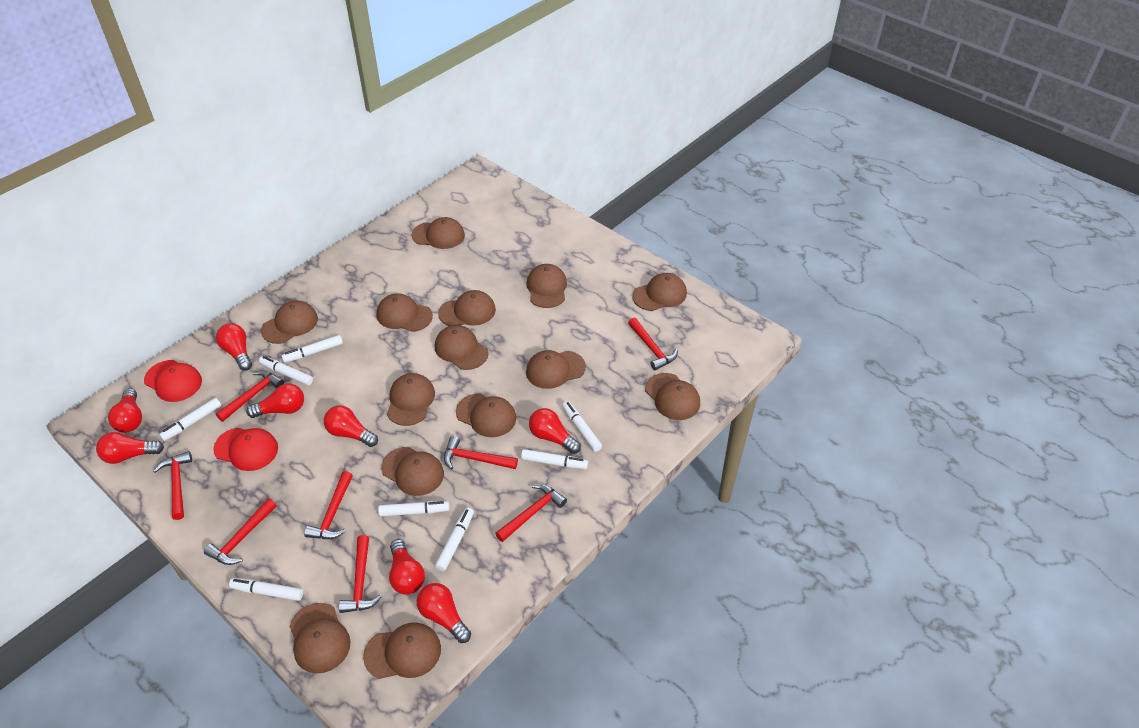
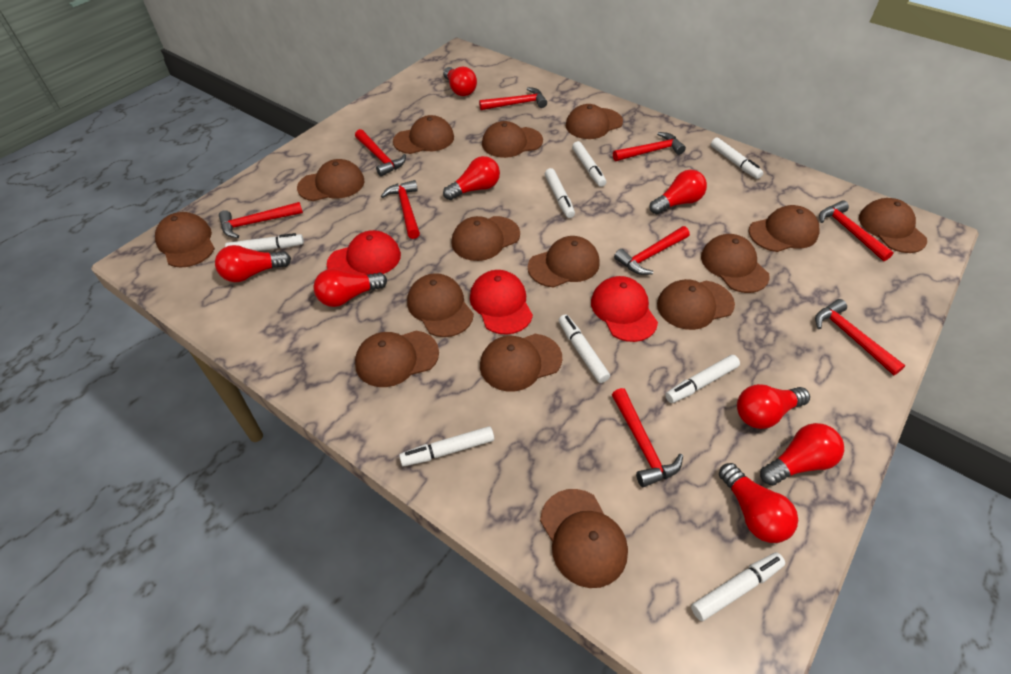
brown cap: [261,300,318,344] [289,603,351,674] [363,622,441,679] [377,293,433,332] [381,447,444,496] [387,373,435,426] [412,217,465,249] [435,325,489,370] [438,290,496,326] [456,393,516,437] [526,264,567,308] [526,350,586,389] [632,273,687,311] [645,373,700,420] = 14 -> [155,212,215,268] [297,159,365,201] [355,331,439,387] [393,115,454,154] [407,273,474,337] [451,216,520,261] [480,334,562,391] [482,121,543,158] [528,236,600,287] [540,489,628,588] [566,104,623,139] [657,279,735,330] [701,234,770,293] [749,205,819,252] [859,198,927,253] = 15
red cap: [144,360,202,402] [213,428,278,471] = 2 -> [327,230,401,275] [470,270,533,335] [591,276,658,342] = 3
red hammer: [153,451,192,520] [204,499,277,565] [216,370,284,422] [304,471,353,539] [339,535,381,613] [444,436,518,470] [495,484,567,542] [628,318,678,370] = 8 -> [219,202,303,238] [355,129,406,177] [381,180,420,239] [479,87,547,110] [612,388,683,487] [613,132,686,161] [614,226,690,275] [815,299,906,375] [819,200,894,261] = 9

